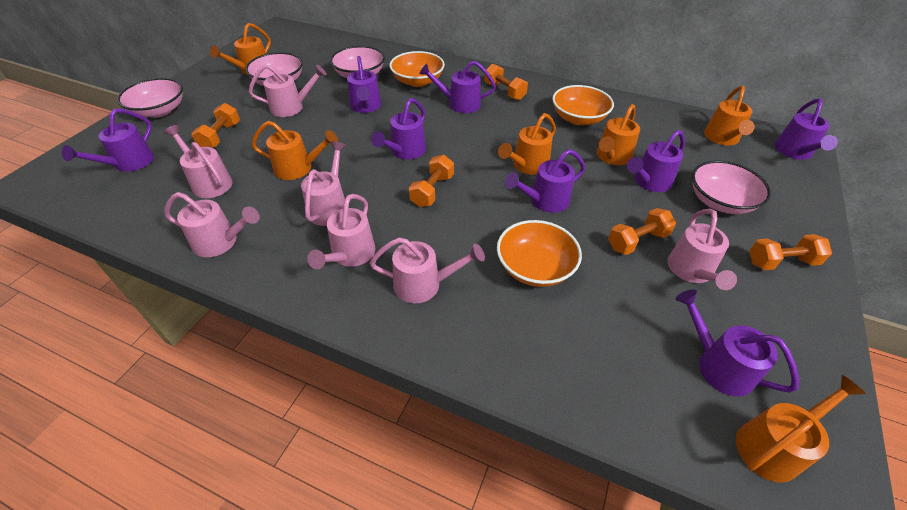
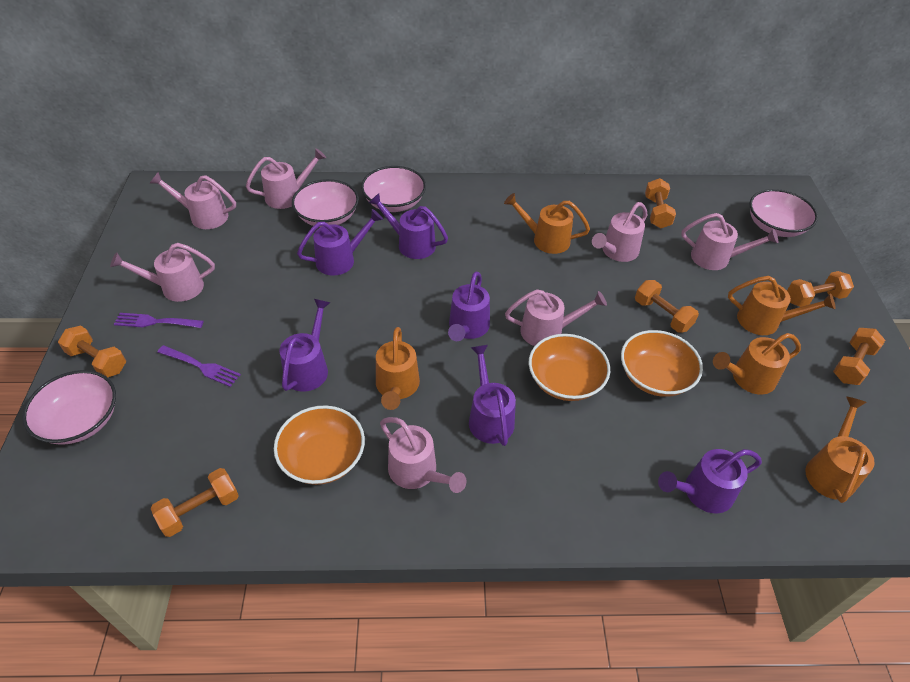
orange dumbbell: [191,103,240,148] [409,155,454,207] [484,64,528,100] [608,208,676,255] [749,234,832,270] = 5 -> [58,326,126,377] [151,468,239,537] [635,280,699,333] [645,178,676,228] [787,271,854,307] [833,328,885,385] = 6
orange watering can: [210,23,271,75] [251,121,338,180] [498,113,556,175] [597,104,640,165] [704,86,755,145] [736,375,866,482] = 6 -> [376,327,420,410] [504,193,590,254] [713,333,801,395] [728,276,836,335] [805,396,875,503] = 5
purple fork: none = 0 -> [114,313,204,328] [157,345,241,387] = 2
purple watering can: [62,109,154,172] [347,56,381,113] [371,98,426,159] [419,61,496,113] [505,149,586,213] [627,130,685,192] [676,290,799,396] [774,99,838,160] = 8 -> [280,299,331,392] [297,209,383,276] [369,193,448,259] [448,272,490,341] [469,345,516,446] [658,449,762,513] = 6

